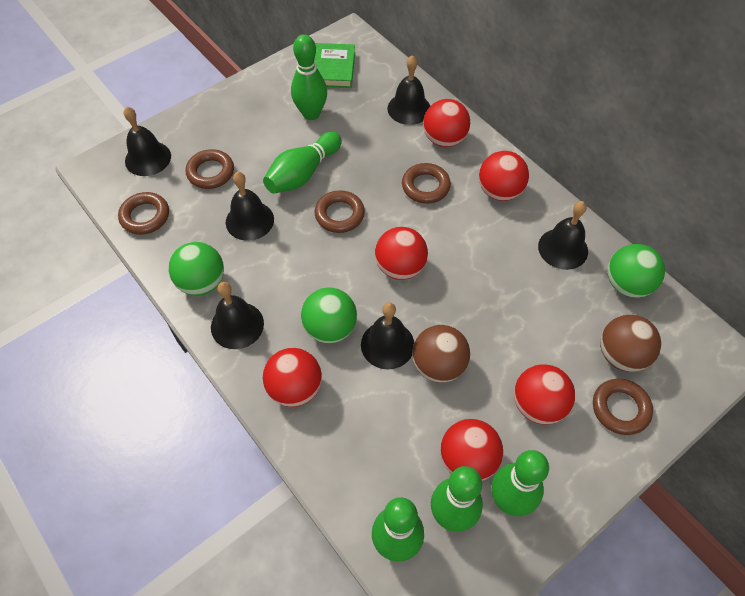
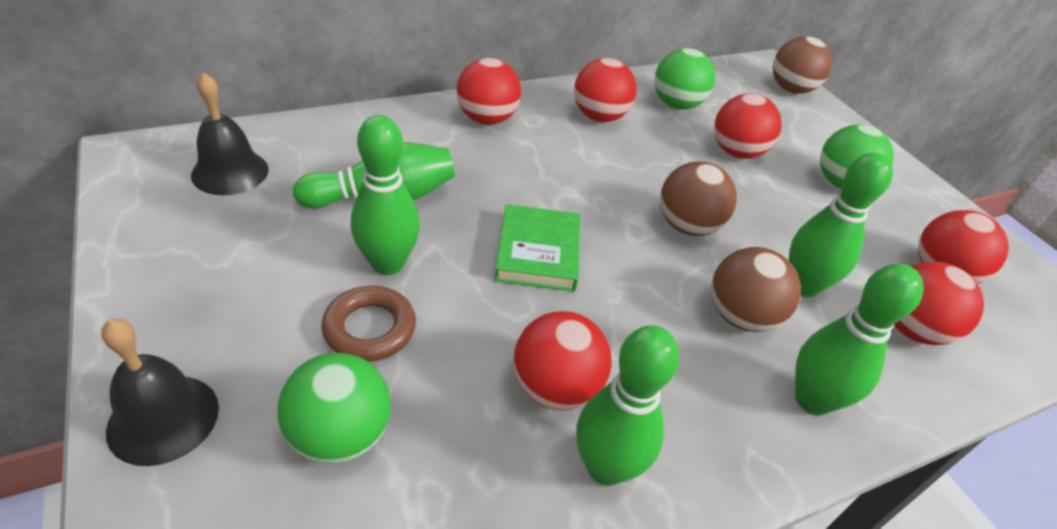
black bell: [124,107,171,176] [211,282,264,349] [226,172,274,241] [361,302,414,369] [387,55,430,125] [538,201,588,270] = 6 -> [101,319,219,466] [191,72,268,195] = 2
brown ball: [412,325,470,383] [600,315,661,372] = 2 -> [660,161,737,236] [711,247,801,332] [773,36,832,94] = 3
brown ring: [118,192,169,235] [185,149,234,189] [315,190,365,233] [402,163,451,204] [593,379,653,435] = 5 -> [322,286,416,362] = 1

